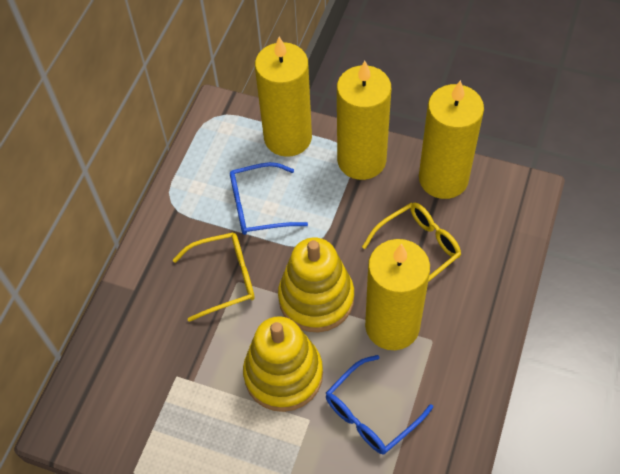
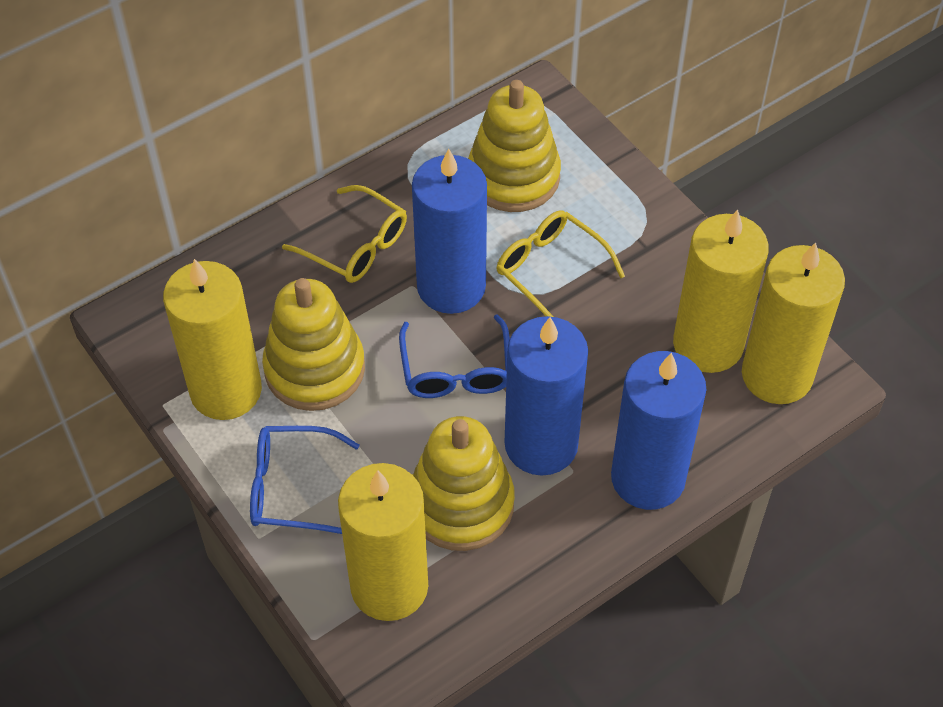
blue candle: none = 0 -> [412,149,487,314] [504,316,588,476] [611,351,706,510] = 3
yellow stacking toy: [243,316,323,412] [278,238,354,332] = 2 -> [262,278,365,411] [413,416,515,551] [468,80,561,212] = 3

